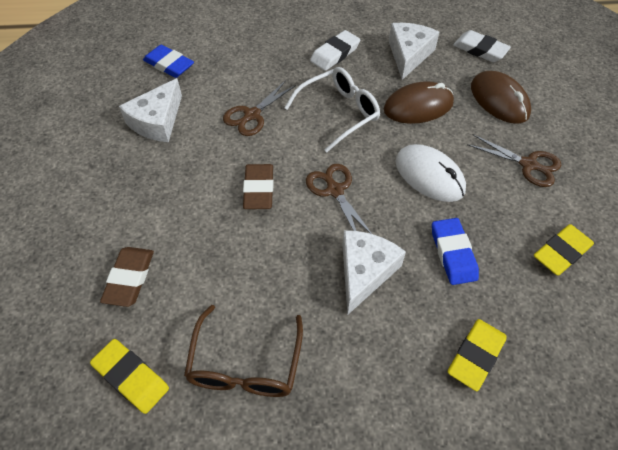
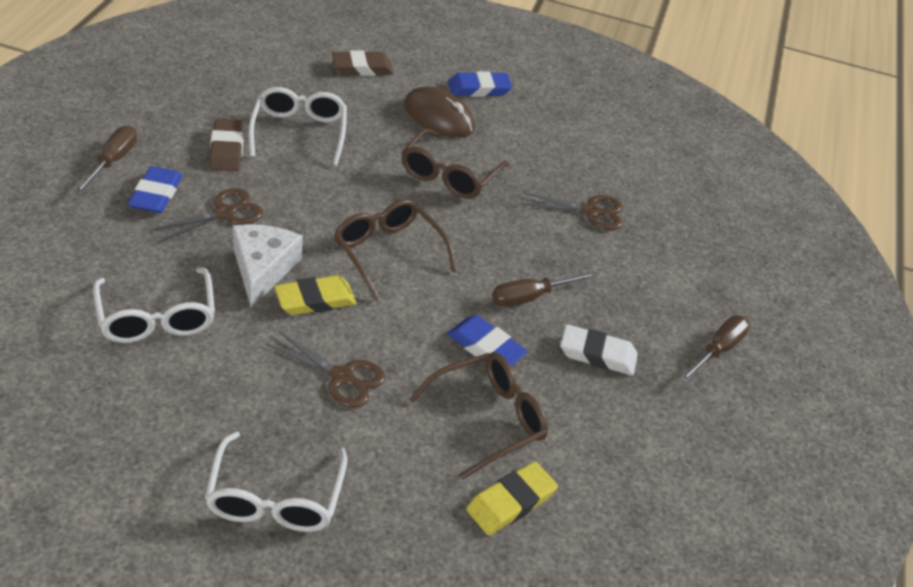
blue eraser: [143,45,194,78] [432,218,479,285] = 2 -> [128,166,183,213] [447,315,528,366] [448,71,512,97] = 3
brown glasses: [184,305,303,397] = 1 -> [334,199,457,301] [401,128,509,199] [409,352,548,480] = 3
brown mouse: [384,81,454,124] [471,71,531,124] = 2 -> [404,86,475,138] = 1
brown screwdriver: none = 0 -> [73,126,137,195] [492,271,597,307] [679,315,750,383] = 3
white cheese: [119,78,182,142] [342,230,406,314] [389,23,439,80] = 3 -> [233,224,303,308] = 1
white eraser: [310,30,360,71] [453,30,511,62] = 2 -> [560,324,638,375] = 1
white glasses: [284,67,380,152] = 1 -> [93,267,215,343] [205,432,347,532] [248,87,347,166] = 3
white mouse: [395,144,466,202] = 1 -> none = 0
yellow eraser: [90,339,169,414] [448,319,507,391] [534,224,594,275] = 3 -> [274,275,357,315] [466,461,558,535] = 2

